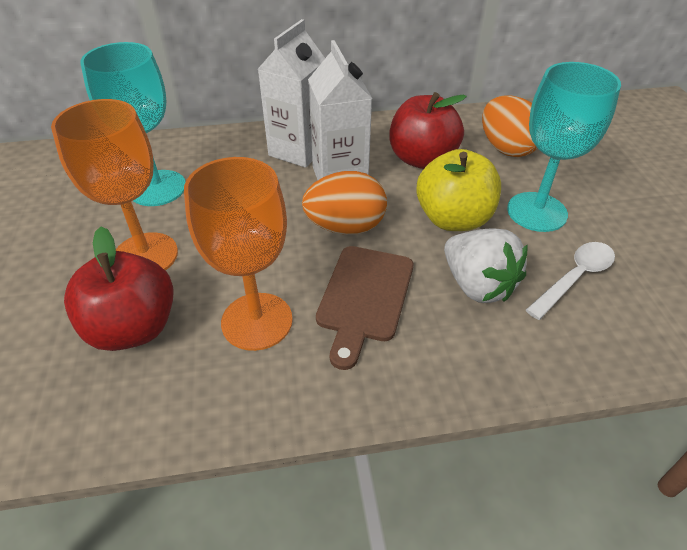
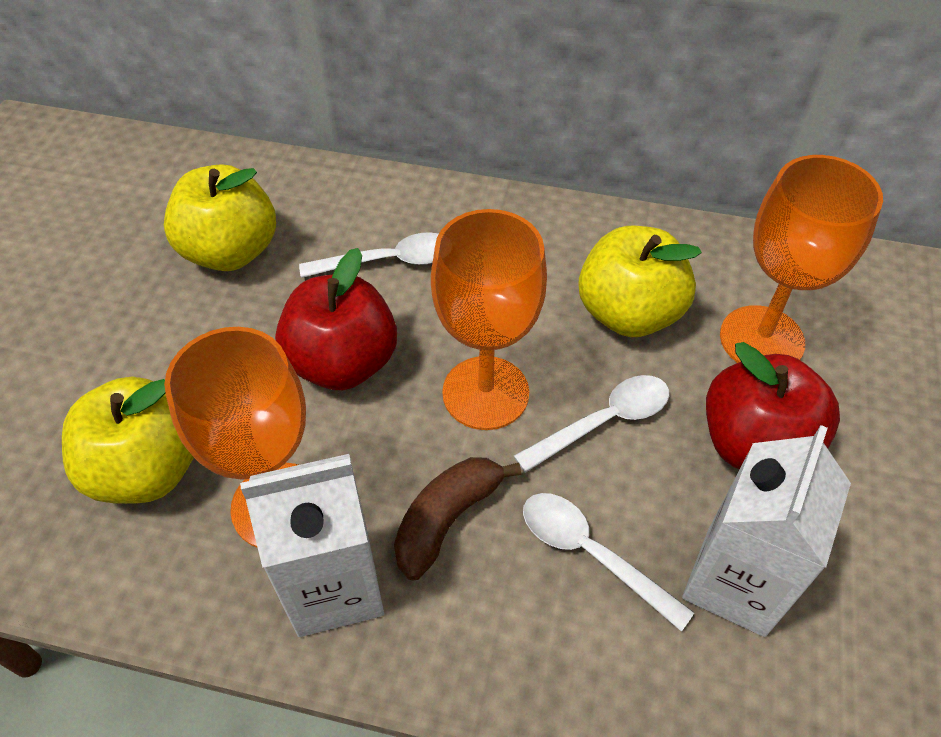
brown banana: none = 0 -> [394,457,522,580] = 1
brown cutting board: [316,246,413,370] = 1 -> none = 0
orange egg: [302,171,387,235] [482,95,538,157] = 2 -> none = 0
orange goblet: [51,99,178,270] [184,157,293,351] = 2 -> [164,327,306,548] [431,209,547,430] [720,155,883,363] = 3
turquoise goblet: [80,42,185,206] [507,62,621,232] = 2 -> none = 0
white spoon: [526,242,615,320] = 1 -> [299,232,439,278] [514,375,669,473] [523,493,695,631] = 3
white strawberry: [444,228,527,303] = 1 -> none = 0
yellow apple: [416,149,501,231] = 1 -> [62,376,194,504] [164,165,276,271] [578,226,702,337] = 3

